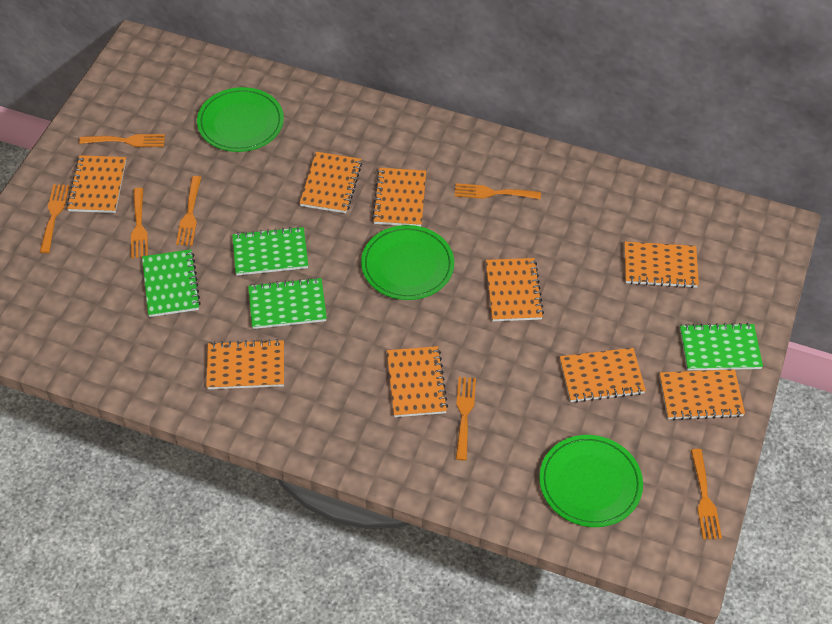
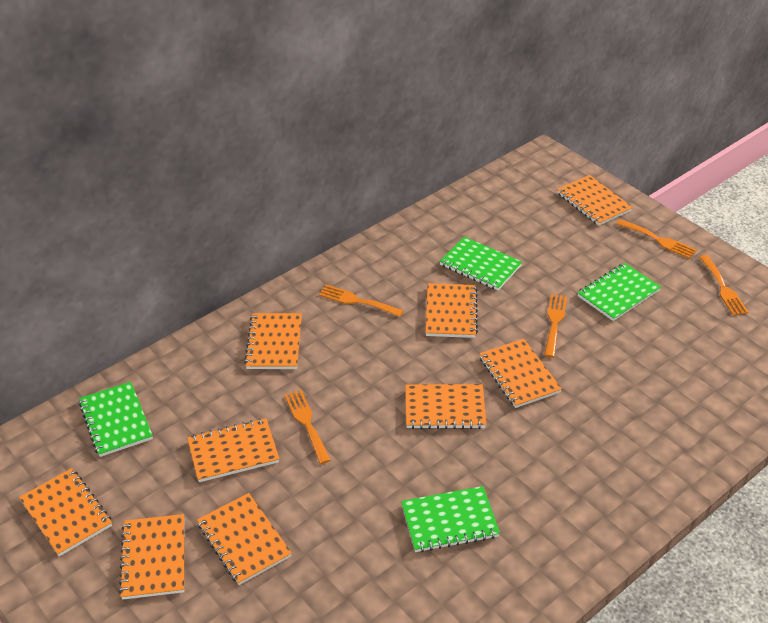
green plate: [197,87,284,152] [361,225,454,300] [539,435,643,527] = 3 -> none = 0
orange fork: [40,184,69,253] [79,134,165,147] [131,188,148,259] [176,176,201,246] [455,183,541,199] [456,377,476,461] [691,449,722,540] = 7 -> [284,390,331,464] [319,285,404,317] [544,294,567,358] [617,219,696,259] [700,255,749,316] = 5

